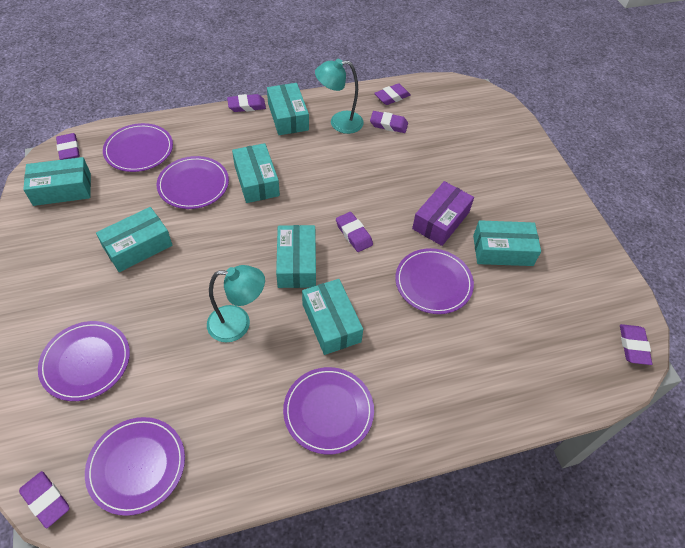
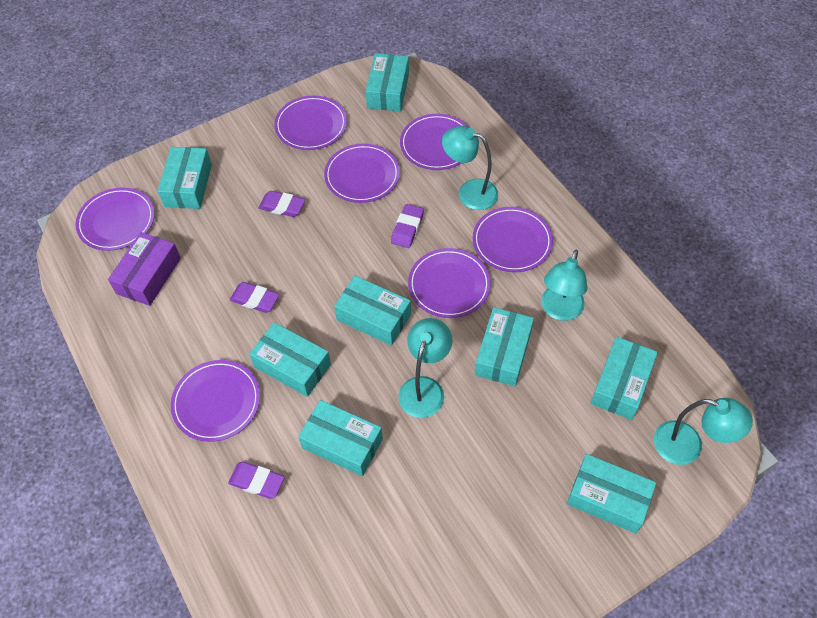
purple eraser: [19,471,69,528] [56,133,80,160] [227,94,266,112] [336,212,373,252] [370,111,408,133] [374,83,411,105] [620,324,653,365] = 7 -> [228,462,285,499] [230,282,279,313] [259,191,305,217] [391,204,424,248] = 4
purple plate: [38,321,130,401] [85,417,185,516] [103,123,173,172] [157,156,229,209] [283,367,374,454] [395,248,474,314] = 6 -> [76,187,155,251] [171,360,260,442] [274,95,347,150] [324,143,400,203] [400,114,468,170] [408,248,491,318] [472,207,553,272] = 7
turquoise box: [23,157,91,206] [96,207,172,272] [232,143,280,203] [267,83,309,135] [276,225,316,288] [302,279,363,355] [473,220,541,266] = 7 -> [158,147,212,209] [249,322,331,397] [298,400,383,476] [334,276,411,346] [366,53,409,111] [475,307,534,386] [567,454,656,534] [591,337,658,420] = 8
turquoise lamp: [207,265,265,343] [315,59,364,134] = 2 -> [399,318,452,418] [442,126,498,210] [541,250,587,321] [654,398,753,465] = 4

